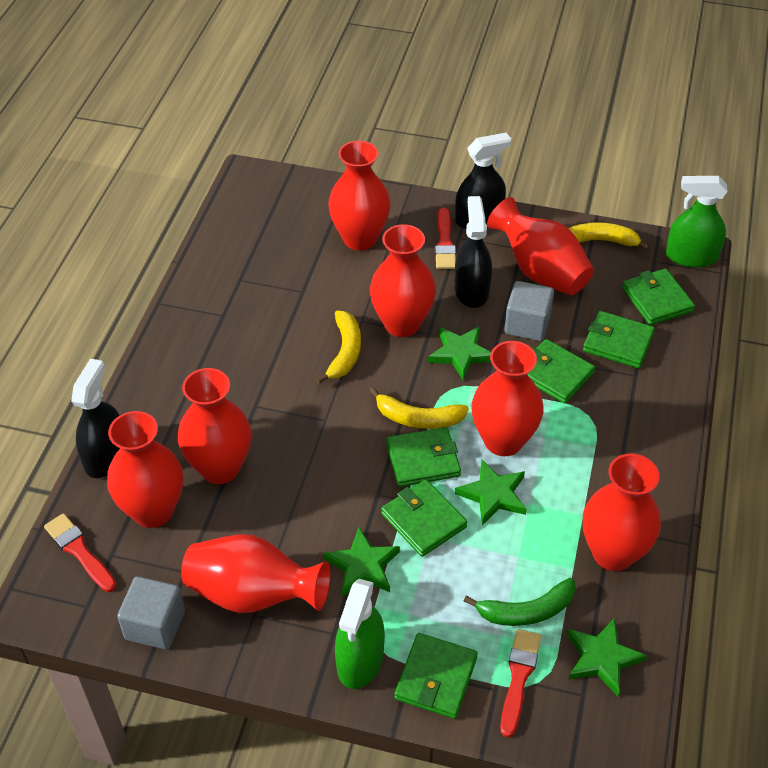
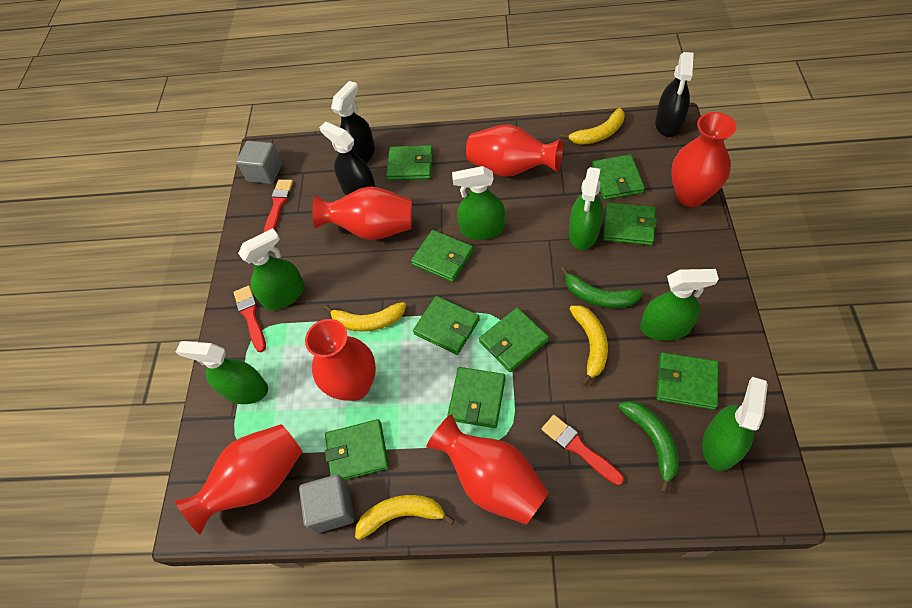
green banana: [464,578,576,626] = 1 -> [560,267,643,308] [619,401,679,493] = 2
green spray bottle: [335,579,385,689] [666,176,728,267] = 2 -> [176,341,268,404] [238,228,305,310] [452,166,505,240] [569,167,603,250] [640,269,719,341] [702,377,768,471] = 6
green star: [323,527,400,596] [428,326,491,380] [455,459,527,525] [567,618,647,696] = 4 -> none = 0
green wallet: [381,479,467,557] [386,427,461,487] [394,633,478,719] [527,339,595,404] [583,311,655,368] [622,269,695,325] = 6 -> [325,419,389,480] [386,145,433,180] [411,230,473,282] [413,296,480,355] [447,367,506,428] [479,307,549,372] [592,154,645,200] [603,202,657,245] [656,352,719,410] = 9
red vase: [107,411,183,528] [178,368,251,484] [181,534,330,613] [328,141,390,250] [370,224,436,337] [471,341,544,456] [487,197,594,295] [583,454,661,571] = 8 -> [175,424,302,534] [305,319,376,401] [312,186,412,240] [426,414,549,524] [466,124,563,177] [671,112,736,207] = 6
yellow banana: [316,311,361,384] [369,387,469,429] [569,222,650,251] = 3 -> [324,302,406,331] [355,495,455,540] [560,108,624,145] [570,305,608,386] = 4

